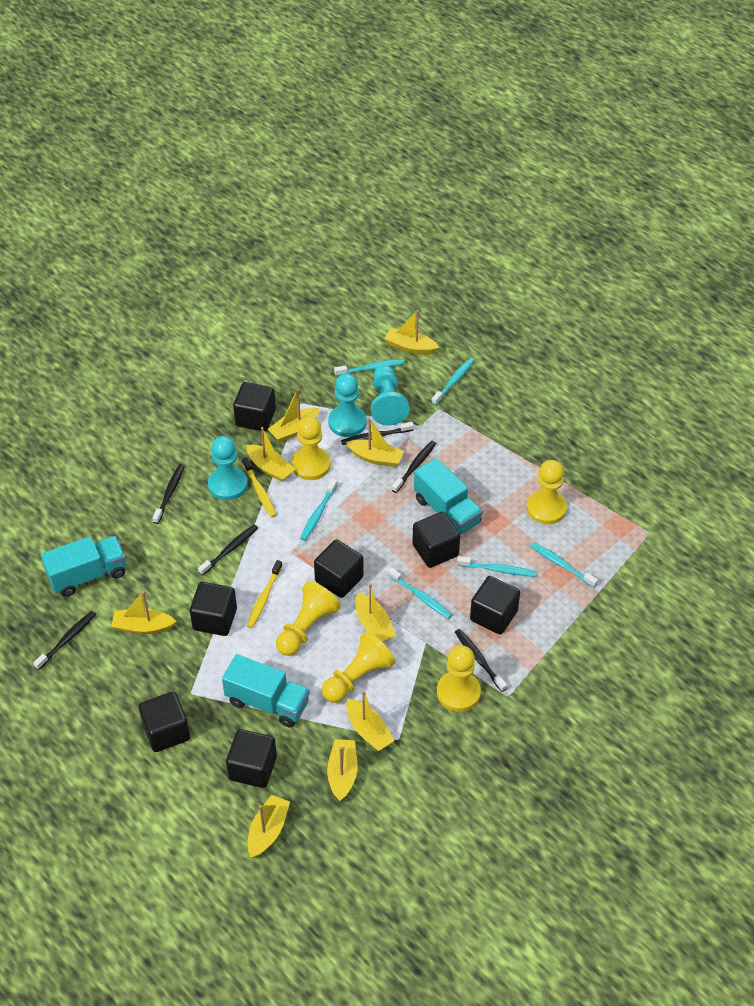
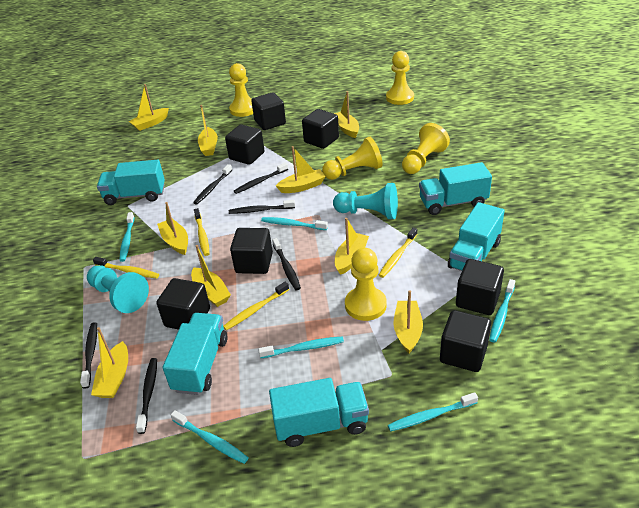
turquoise pawn: [208,436,248,500] [328,373,367,437] [371,365,410,426] = 3 -> [87,265,149,313] [333,183,398,219] = 2
turquoise truck: [41,536,126,597] [222,654,310,727] [414,458,483,534] = 3 -> [97,160,165,205] [163,313,228,395] [269,378,369,447] [419,162,492,215] [448,202,505,271] = 5
yellow toothbrush: [242,457,276,518] [247,560,282,628] = 2 -> [93,257,159,279] [194,208,210,256] [223,282,289,330] [379,228,417,278] = 4

